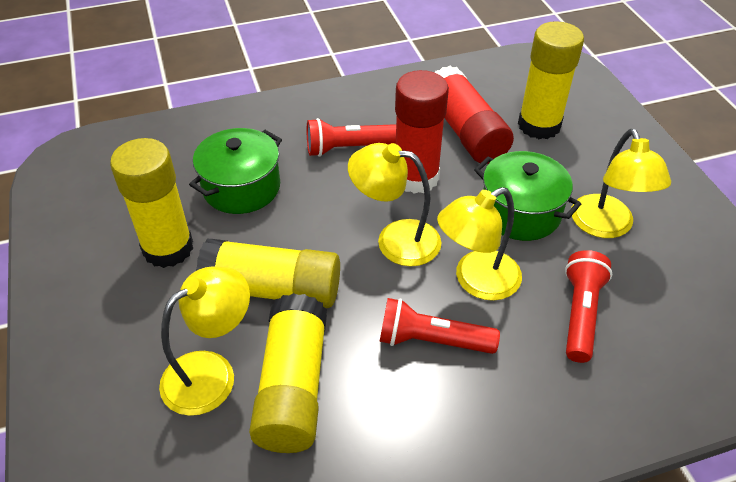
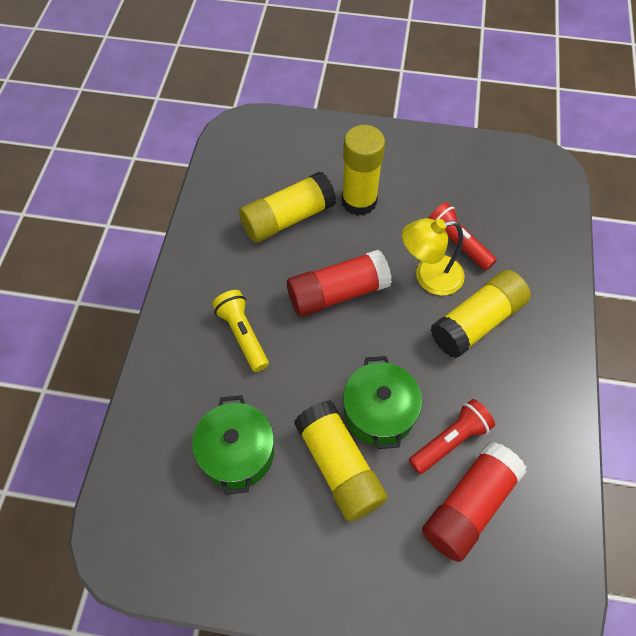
red flashlight: [307,118,396,157] [379,298,500,354] [565,250,612,363] = 3 -> [409,399,495,474] [429,202,497,271] = 2
yellow flashlight: none = 0 -> [212,290,269,372] = 1
yellow lamp: [159,266,250,416] [348,143,442,266] [437,187,522,301] [571,129,671,238] = 4 -> [402,218,465,296] = 1

